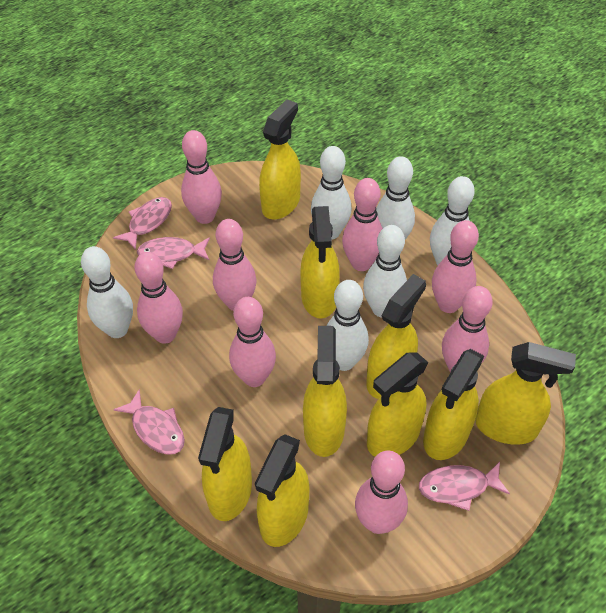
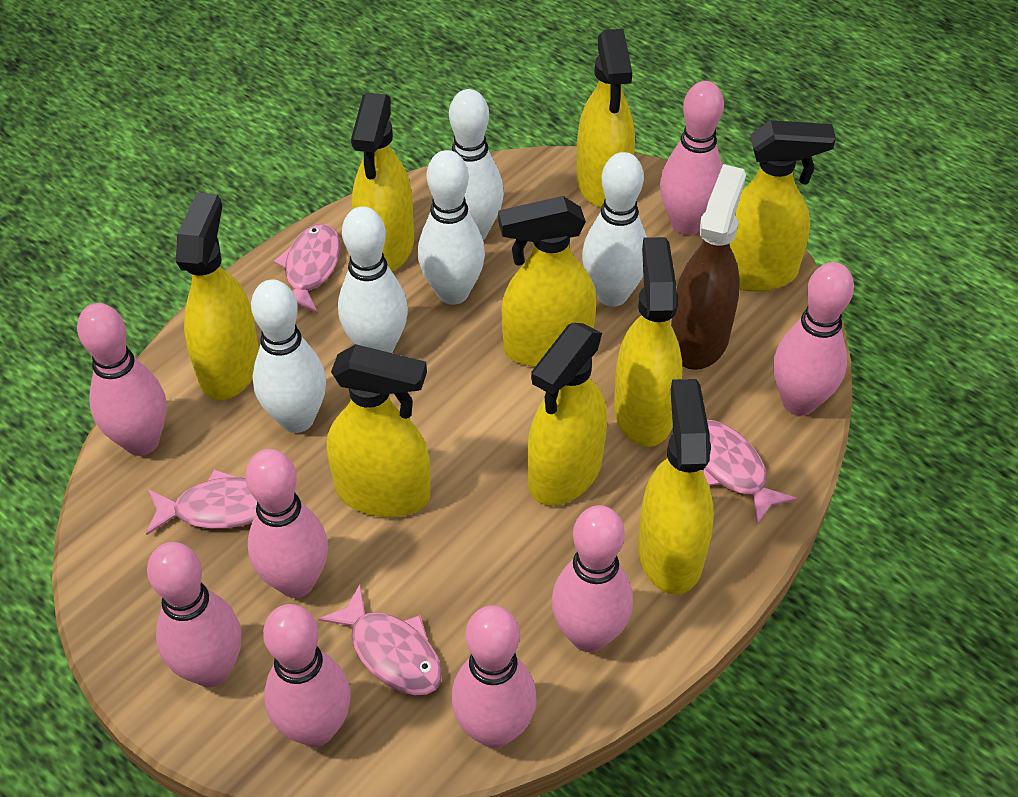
brown spray bottle: none = 0 -> [671,164,746,370] = 1
white bowling pin: [81,246,133,338] [311,146,352,239] [327,280,369,371] [363,225,407,317] [376,156,415,240] [430,176,475,265] = 6 -> [251,280,326,433] [338,206,408,353] [418,150,485,305] [449,89,504,240] [582,152,647,307] = 5

